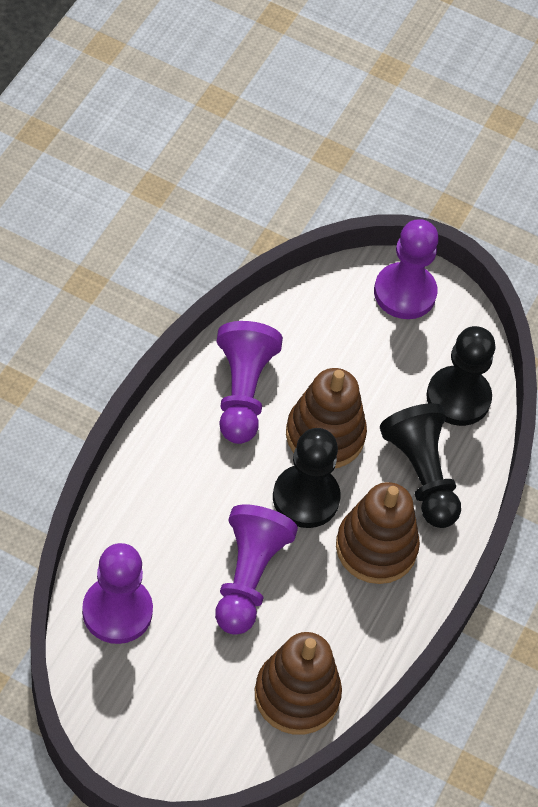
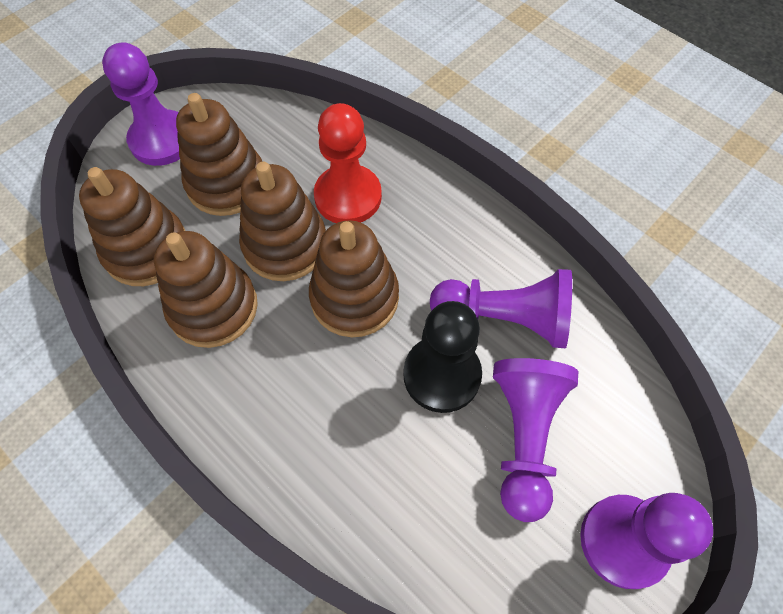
black pawn: [273,428,341,528] [380,403,461,528] [426,326,495,426] = 3 -> [403,301,482,413] = 1
brown stacking toy: [255,632,342,735] [286,368,367,468] [336,482,420,584] = 3 -> [79,167,185,286] [154,231,258,348] [176,93,262,216] [239,162,326,281] [309,220,399,337] = 5
red pawn: none = 0 -> [314,103,382,223] = 1

